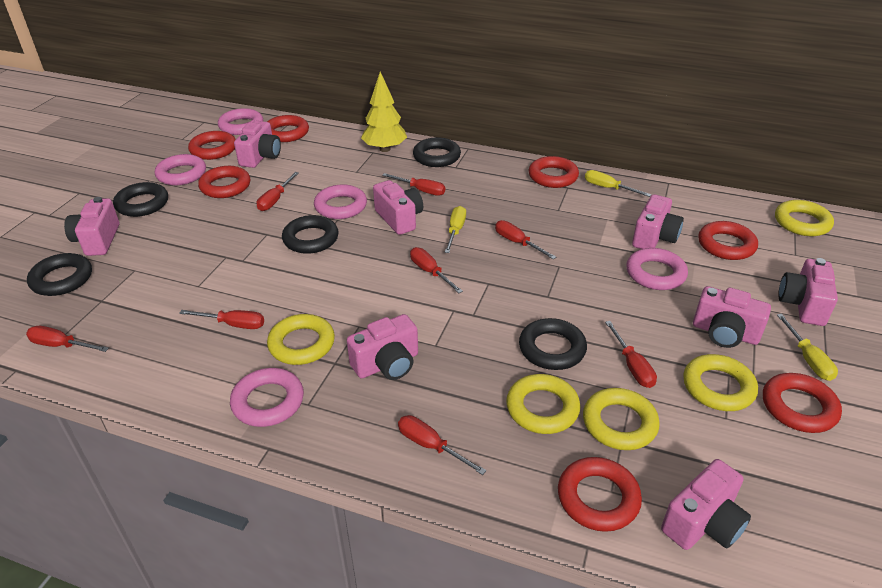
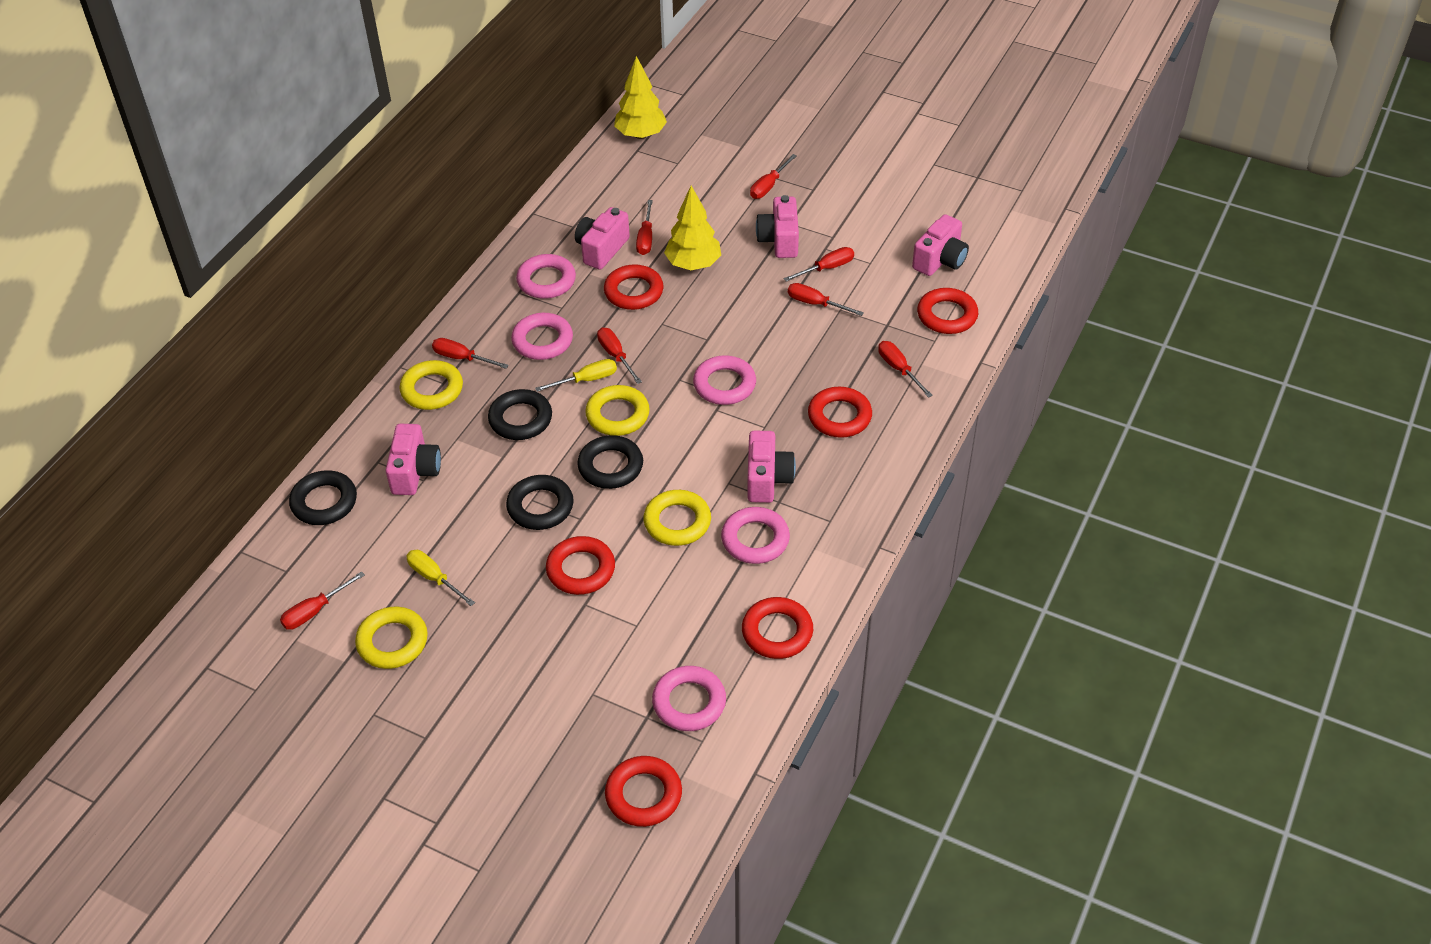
black ring: [27,253,92,296] [113,182,168,217] [282,215,339,254] [413,137,461,167] [519,318,587,370] = 5 -> [289,470,357,525] [488,389,552,440] [506,475,574,530] [577,435,643,489] = 4
pink camera: [64,197,119,256] [234,121,281,168] [347,314,418,380] [373,180,423,235] [632,194,684,249] [661,459,751,550] [693,286,771,348] [778,258,838,326] = 8 -> [386,424,441,495] [575,207,630,270] [747,431,796,503] [756,195,799,258] [912,214,969,276] = 5
red ring: [188,131,236,160] [198,166,250,198] [267,115,309,142] [528,156,579,188] [558,457,642,532] [698,221,758,260] [763,373,842,433] = 7 -> [546,536,615,595] [604,264,664,310] [605,756,682,827] [742,597,813,659] [808,387,872,438] [917,288,978,334] = 6
yellow ring: [267,314,335,365] [506,374,580,434] [583,388,660,450] [683,354,758,411] [775,200,834,236] = 5 -> [355,607,428,669] [399,360,463,410] [585,385,650,436] [643,490,711,546] = 4
yellow screwdriver: [445,206,466,253] [585,170,651,197] [777,314,838,381] = 3 -> [406,550,475,606] [535,359,617,392] = 2
yellow tree: [361,72,407,152] = 1 -> [614,56,667,139] [664,186,721,270] = 2

